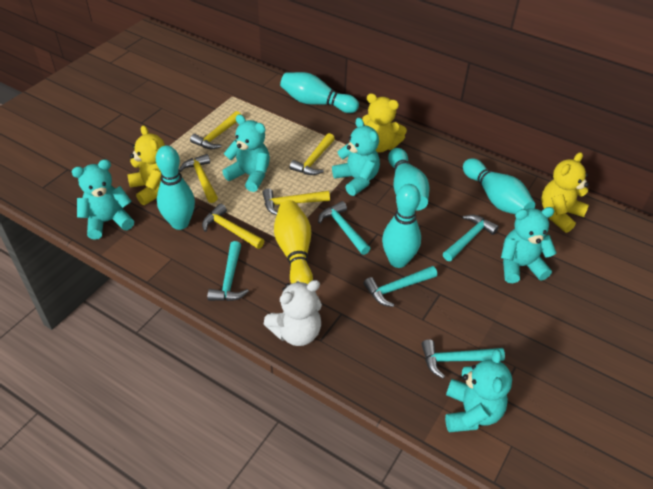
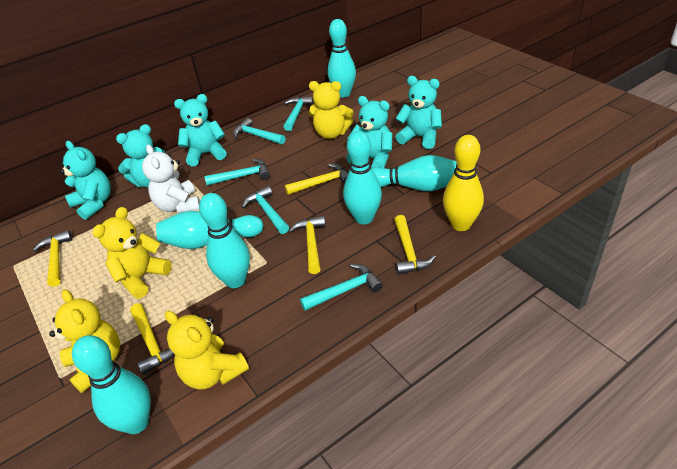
turquoise bowling pin: [156,145,195,230] [280,72,359,113] [382,184,421,268] [388,148,430,211] [463,158,535,214] = 5 -> [72,335,151,434] [156,211,264,249] [199,193,250,288] [327,19,356,98] [343,131,382,224] [372,155,457,191] = 6
yellow teddy bear: [127,125,165,205] [362,93,407,152] [541,152,589,233] = 3 -> [49,289,120,393] [92,207,172,299] [165,310,249,390] [309,81,354,139] = 4

